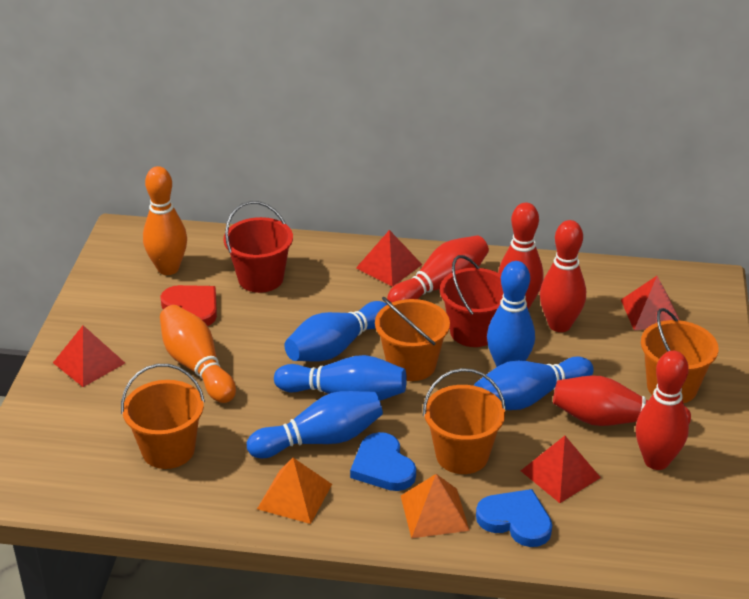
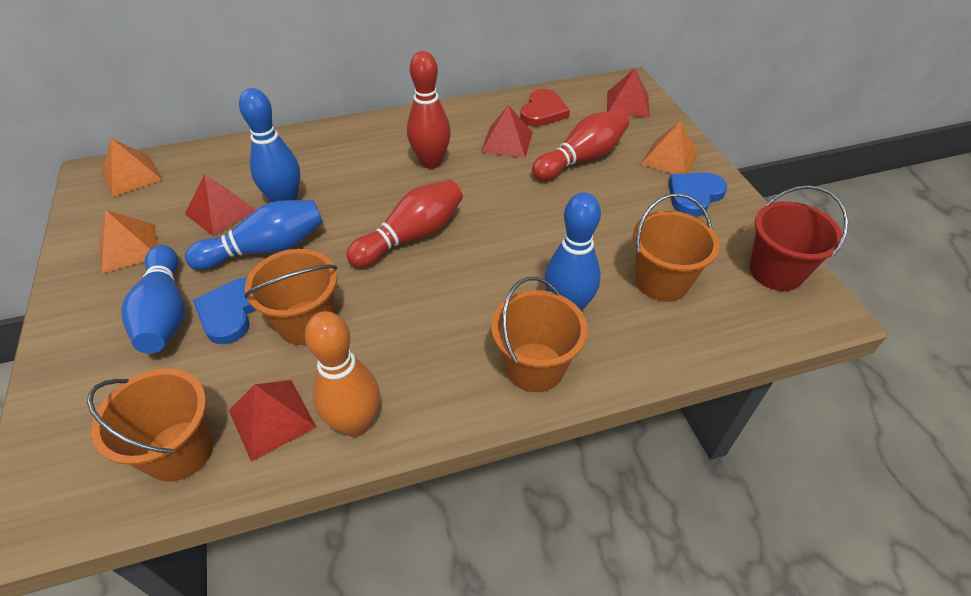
blue bowling pin: [247,391,383,458] [274,355,407,401] [284,301,387,362] [474,356,594,410] [487,261,535,367] = 5 -> [121,245,185,354] [185,200,323,270] [239,88,300,202] [544,192,601,311] = 4
orange bowling pin: [143,166,187,275] [160,305,236,403] = 2 -> [305,311,380,437] = 1
orange pyramid: [257,458,332,524] [401,474,470,538] = 2 -> [99,210,158,274] [102,138,162,197] [641,122,699,174] = 3
red bowling pin: [387,235,489,303] [498,203,544,310] [540,220,586,332] [553,375,691,426] [636,351,689,470] = 5 -> [346,180,463,268] [407,51,451,169] [532,110,629,181] = 3
red bucket: [224,201,293,293] [440,255,504,347] = 2 -> [749,185,848,291] = 1

